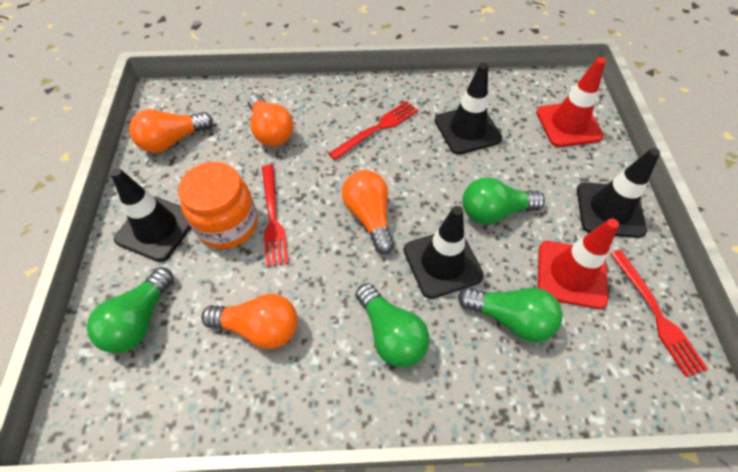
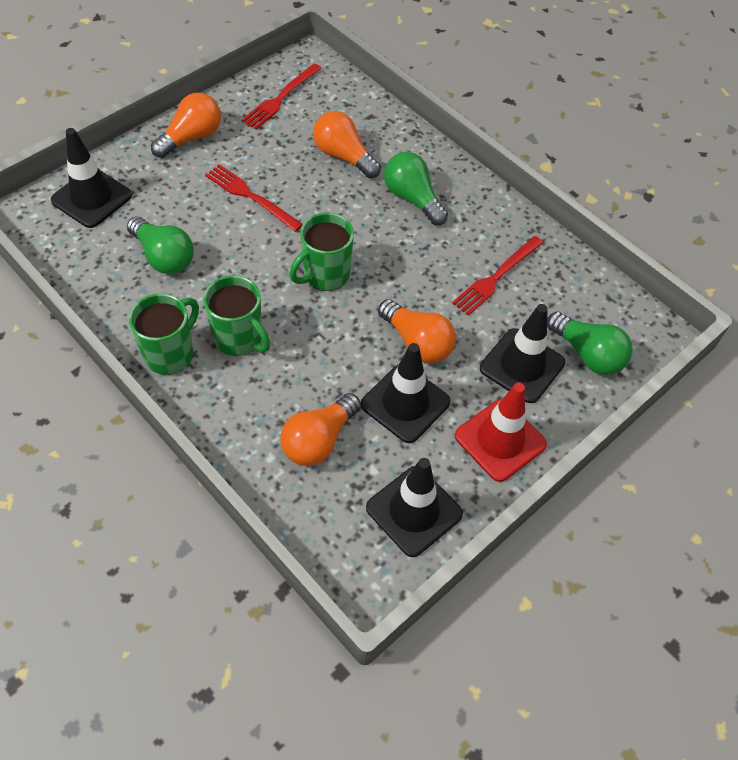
green light bulb: [87,267,174,353] [356,283,430,367] [458,287,562,342] [462,177,545,224] = 4 -> [127,216,194,274] [384,152,448,225] [547,311,633,375] = 3
green mug: none = 0 -> [129,293,199,375] [203,275,270,356] [290,212,354,291] = 3
orange jar: [178,162,258,249] = 1 -> none = 0
red traffic cone: [536,57,606,147] [538,218,619,309] = 2 -> [455,383,547,482] = 1

